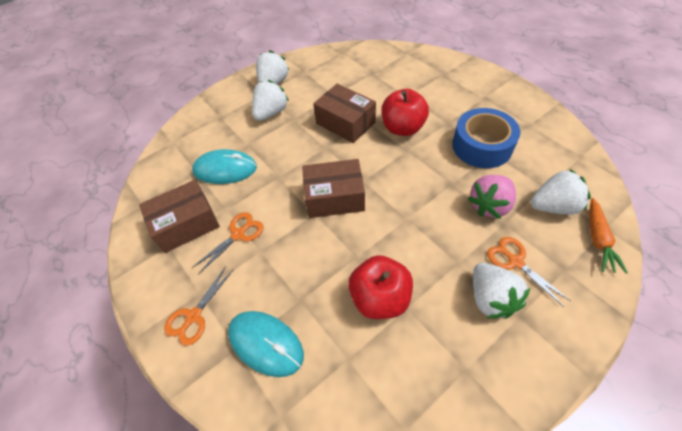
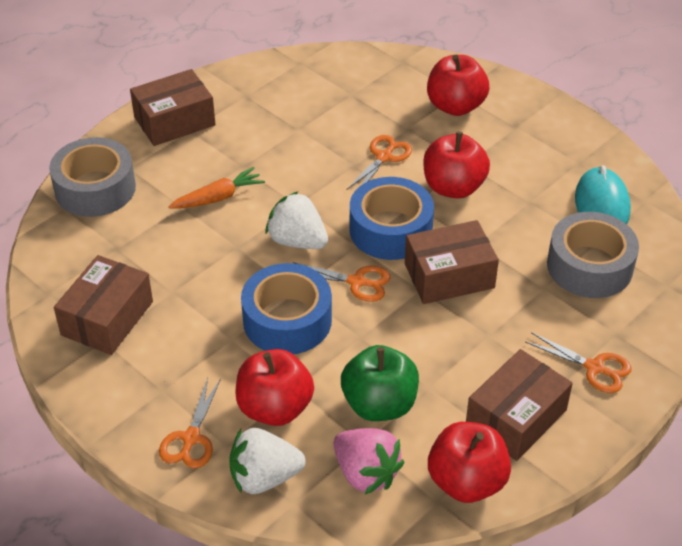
blue tape: [452,108,520,168] = 1 -> [241,263,332,354] [350,177,434,260] = 2
brown box: [139,180,220,253] [302,159,365,218] [313,84,376,143] = 3 -> [54,255,153,355] [130,69,216,146] [405,220,499,304] [466,349,573,461] = 4
green apple: none = 0 -> [341,345,419,421] = 1
grey tape: none = 0 -> [49,137,136,217] [547,212,639,298] = 2
orange scissors: [164,266,234,346] [192,212,263,273] [487,237,571,307] = 3 -> [159,378,221,468] [293,262,390,302] [347,135,412,189] [525,332,632,393] = 4
red apple: [348,255,413,319] [381,89,429,136] = 2 -> [235,349,314,426] [423,132,490,199] [427,55,489,116] [428,422,511,503] = 4
turquoise mouse: [192,149,257,184] [228,311,304,377] = 2 -> [575,165,631,224] = 1
white strawberry: [252,80,289,121] [256,50,289,85] [473,263,530,319] [531,169,591,215] = 4 -> [229,428,306,494] [266,191,328,249] = 2

